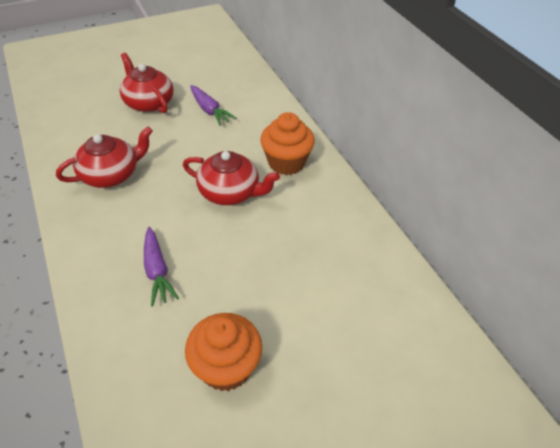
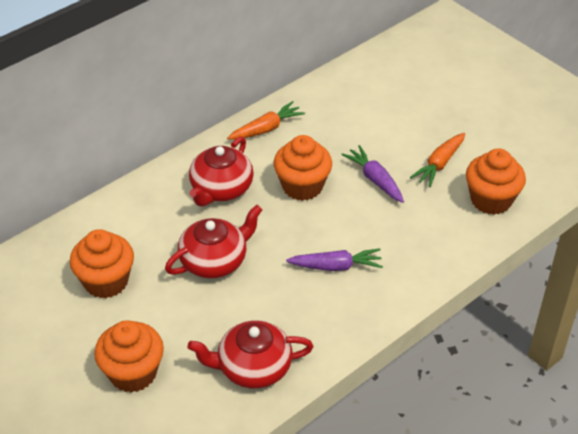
orange carrot: none = 0 -> [227,101,305,140] [410,133,465,187] = 2
orange cupcake: [185,313,262,391] [260,112,315,175] = 2 -> [70,229,134,298] [94,320,164,393] [274,135,332,201] [466,149,526,215] = 4

